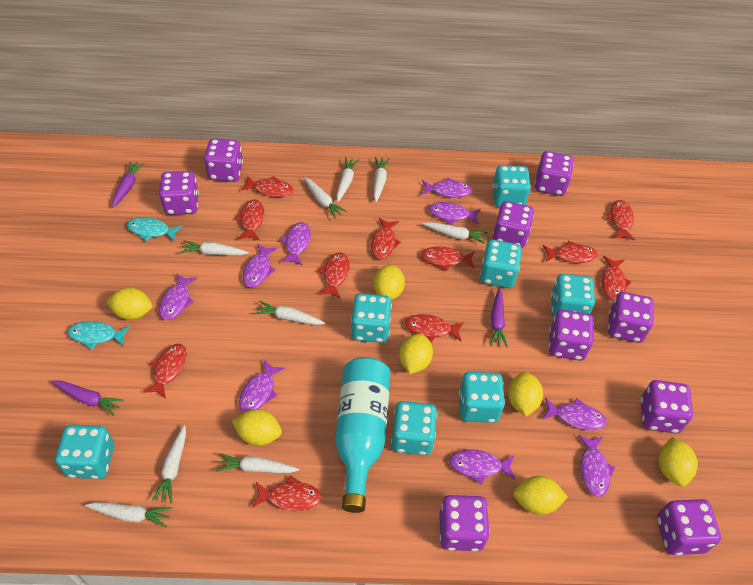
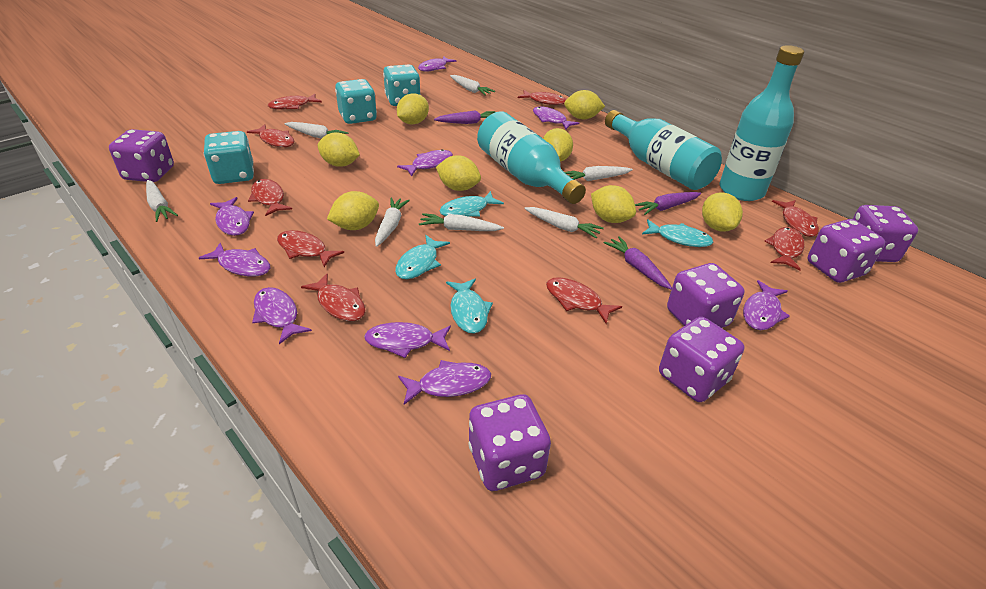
purple dice: [159,171,199,215] [204,138,243,182] [439,495,490,551] [493,201,534,248] [535,151,574,196] [549,309,594,361] [608,292,654,343] [640,380,693,433] [657,499,721,555] = 9 -> [109,129,174,182] [468,394,551,491] [659,317,744,402] [667,263,745,328] [807,219,885,283] [853,205,918,262] = 6
red fish: [143,344,187,399] [235,199,264,240] [241,176,293,197] [252,475,322,511] [318,252,350,298] [371,218,401,259] [405,314,464,343] [421,246,475,271] [543,241,598,263] [601,256,631,300] [606,200,635,240] = 11 -> [247,124,294,147] [248,179,292,216] [268,94,322,110] [277,230,344,267] [301,274,366,321] [518,90,566,105] [546,277,622,324] [764,227,805,270] [772,200,819,237] = 9
turquoise bottle: [335,357,391,513] = 1 -> [477,111,586,204] [605,110,722,190] [719,45,804,201] = 3
turquoise dice: [55,424,114,479] [351,293,392,343] [391,401,437,455] [459,372,505,423] [480,240,522,288] [492,165,531,207] [551,274,595,318] = 7 -> [203,131,254,184] [335,79,377,124] [383,64,421,106] = 3
turquoise fish: [67,321,130,350] [127,217,182,242] = 2 -> [395,235,450,279] [440,191,504,217] [446,279,493,334] [642,219,713,247] = 4
white carrot: [85,502,172,527] [152,425,186,503] [180,240,249,256] [216,453,299,473] [254,301,325,325] [304,177,347,219] [336,157,359,202] [373,157,390,202] [423,222,488,244] = 9 -> [146,180,178,222] [285,122,348,139] [375,198,410,247] [419,213,504,231] [450,75,495,96] [524,207,604,239] [564,166,633,181] = 7
yellow lemon: [106,287,152,320] [232,409,282,446] [374,264,405,300] [399,333,433,374] [508,372,543,416] [513,476,568,515] [658,437,698,487] = 7 -> [318,133,360,167] [327,191,379,230] [397,93,429,124] [436,155,481,191] [543,128,573,162] [564,90,605,119] [591,185,636,223] [702,192,743,231] = 8

